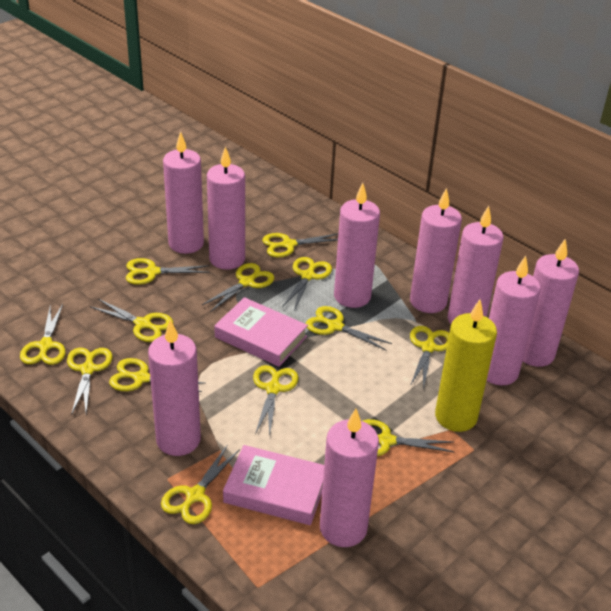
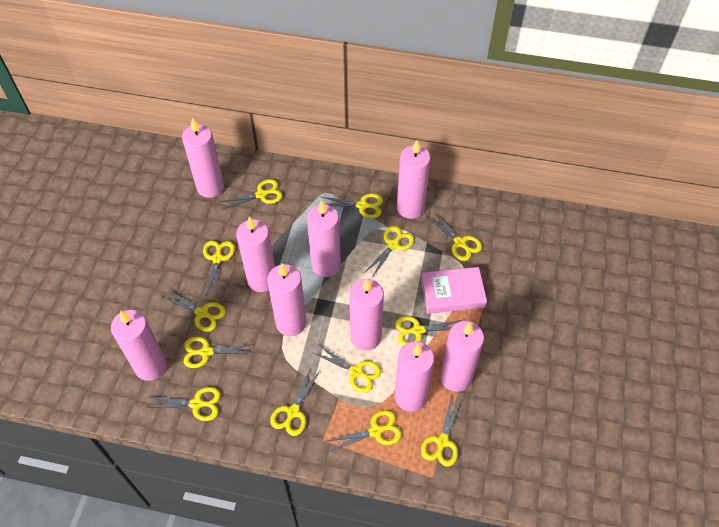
pink book: [214,297,308,367] [223,445,324,525] = 2 -> [421,267,487,314] = 1
yellow candle: [435,299,497,432] = 1 -> none = 0

